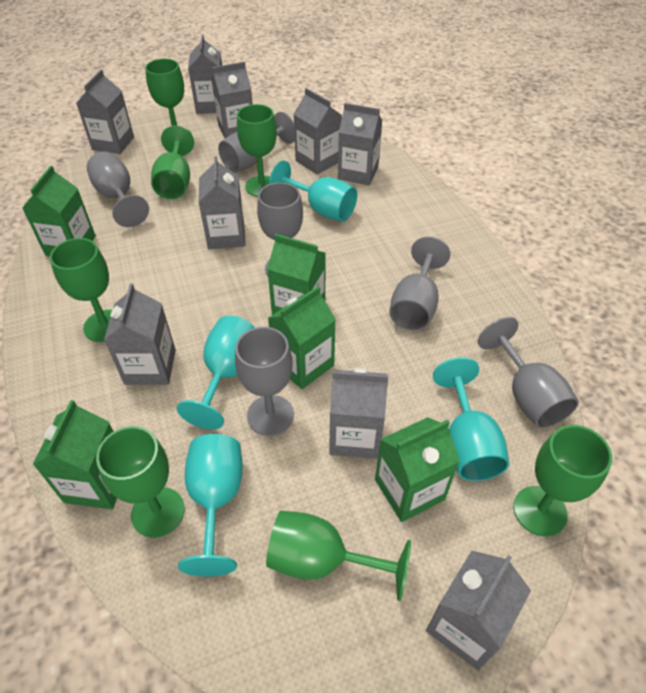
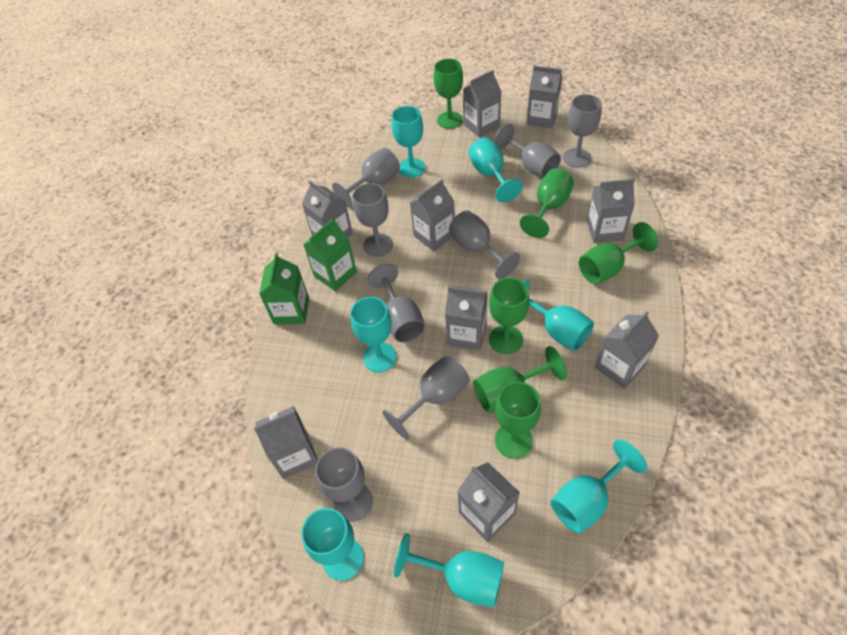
green carton: [22,166,96,256] [32,400,117,509] [267,234,325,315] [268,286,336,389] [375,417,460,522] = 5 -> [259,253,309,324] [303,218,357,291] = 2
green goblet: [50,238,112,342] [96,426,185,538] [145,59,192,134] [151,126,194,199] [237,104,277,197] [266,511,411,601] [513,425,612,537] = 7 -> [434,59,463,129] [473,346,567,413] [489,277,530,354] [495,382,541,459] [520,168,574,238] [579,222,658,284] = 6
grey goblet: [87,152,149,227] [218,112,295,173] [235,327,294,436] [257,182,303,276] [389,237,450,331] [478,317,579,428] = 6 -> [315,447,373,522] [332,148,400,208] [353,183,393,257] [368,264,425,342] [382,355,470,440] [449,210,520,279] [494,123,561,178] [563,94,602,168] = 8
turquoise goblet: [177,316,255,430] [178,434,243,576] [269,160,357,222] [433,357,509,481] = 4 -> [301,508,364,581] [350,297,397,372] [392,106,425,178] [394,533,504,607] [469,137,523,203] [523,280,594,351] [551,439,647,534] = 7

